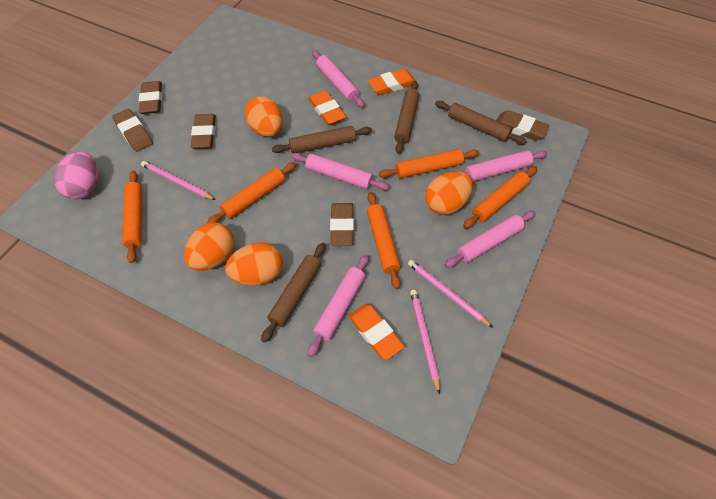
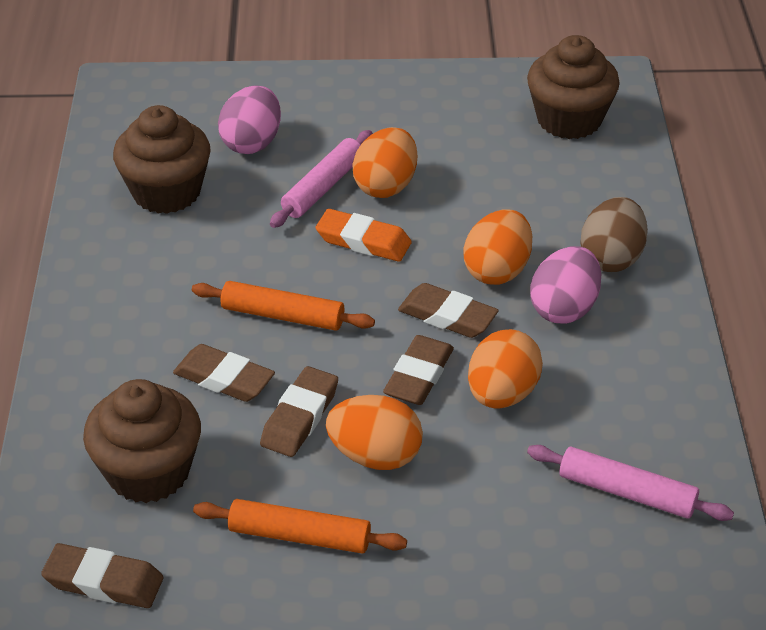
brown cupcake: none = 0 -> [83,379,201,503] [113,105,211,214] [527,35,620,139] = 3
brown egg: none = 0 -> [580,197,648,272] = 1
brown rolling pin: [261,243,326,343] [272,126,372,153] [394,81,419,154] [435,101,527,145] = 4 -> none = 0
orange eraser: [308,90,346,125] [348,304,404,360] [368,69,415,95] = 3 -> [315,209,412,262] = 1
orange rolling pin: [122,171,142,263] [207,162,296,223] [367,192,401,289] [379,149,479,178] [463,166,537,229] = 5 -> [192,281,375,331] [193,499,407,554] = 2
pink egg: [54,151,98,199] = 1 -> [218,85,281,154] [530,246,601,324] = 2
pink pencil: [141,161,216,200] [408,260,493,328] [410,290,440,395] = 3 -> none = 0
pink rolling pin: [291,153,389,190] [308,254,369,357] [312,50,365,108] [445,211,536,268] [465,150,547,182] = 5 -> [270,130,373,228] [527,445,734,521] = 2

